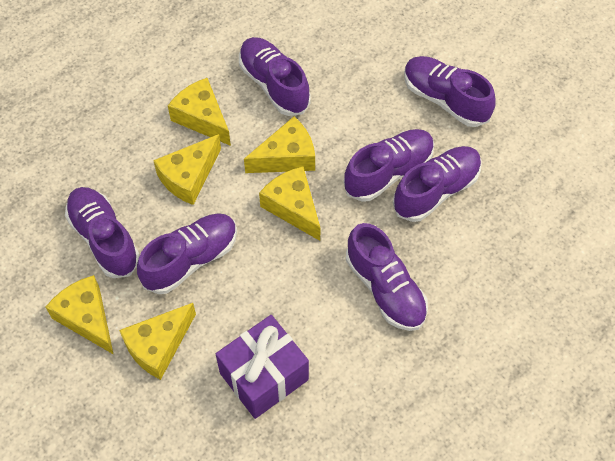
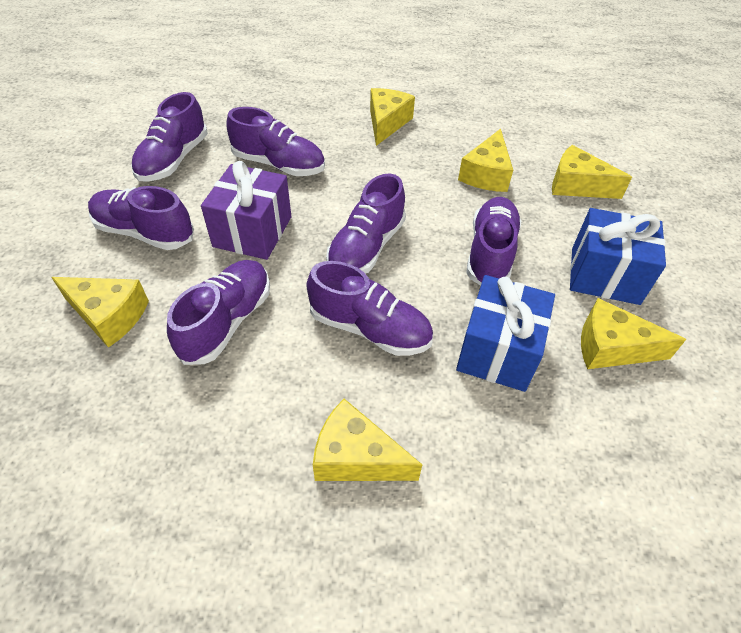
blue gift: none = 0 -> [456,275,555,392] [570,208,666,305] = 2

